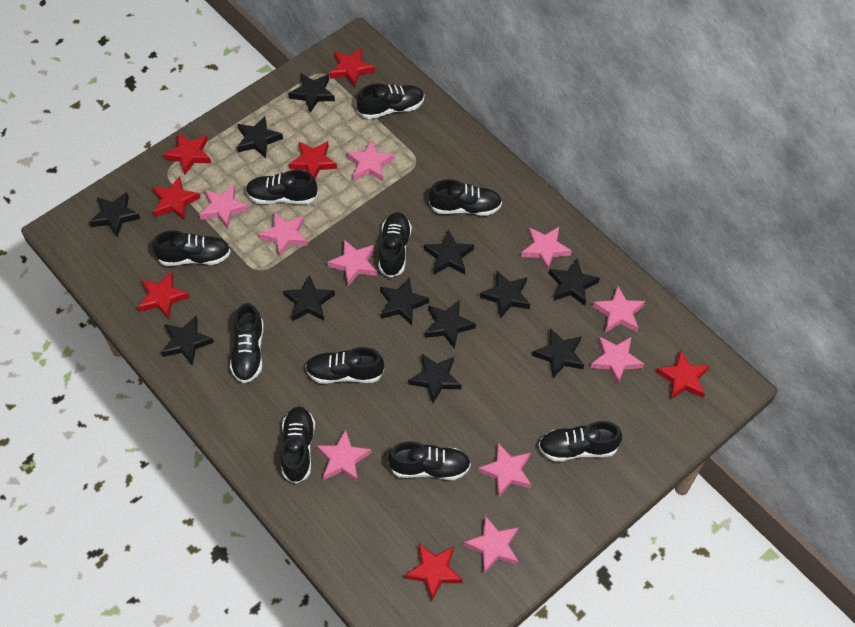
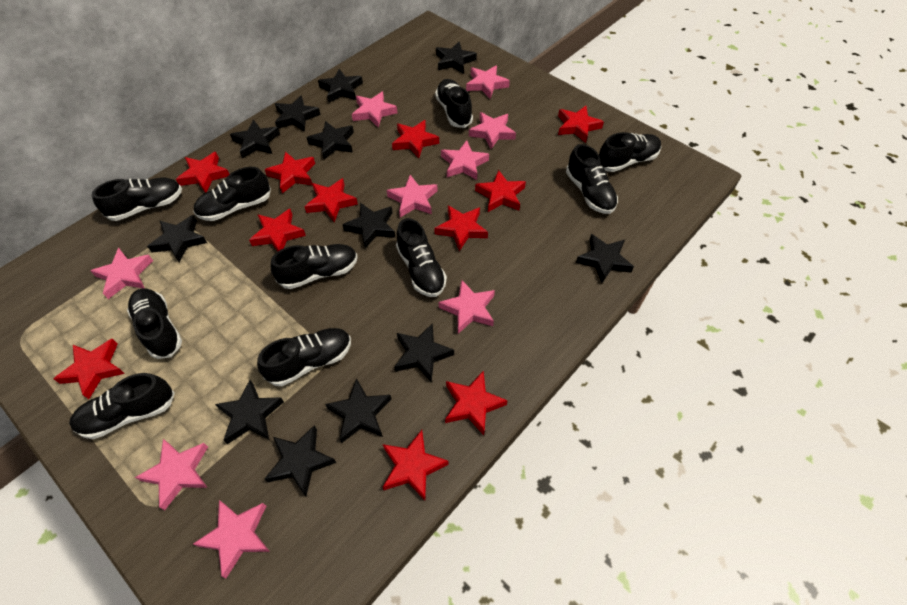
pink star: [199,185,249,229] [258,212,308,257] [316,429,371,482] [327,240,377,286] [347,140,395,181] [464,516,519,573] [478,443,532,498] [521,227,572,272] [590,336,644,385] [593,286,645,333] = 10 -> [90,248,153,299] [135,439,208,510] [193,500,270,578] [352,91,397,128] [387,175,438,218] [439,280,495,334] [441,140,489,180] [466,65,510,99] [469,112,516,149] = 9
red star: [138,271,190,320] [152,176,200,220] [163,133,211,175] [288,141,337,179] [329,48,375,88] [405,544,463,600] [656,350,710,400] = 7 -> [53,339,125,399] [176,152,229,193] [249,209,306,251] [265,151,315,193] [304,178,358,222] [383,430,449,500] [392,120,439,158] [434,205,488,251] [445,370,508,435] [475,170,526,212] [558,106,604,143] = 11

